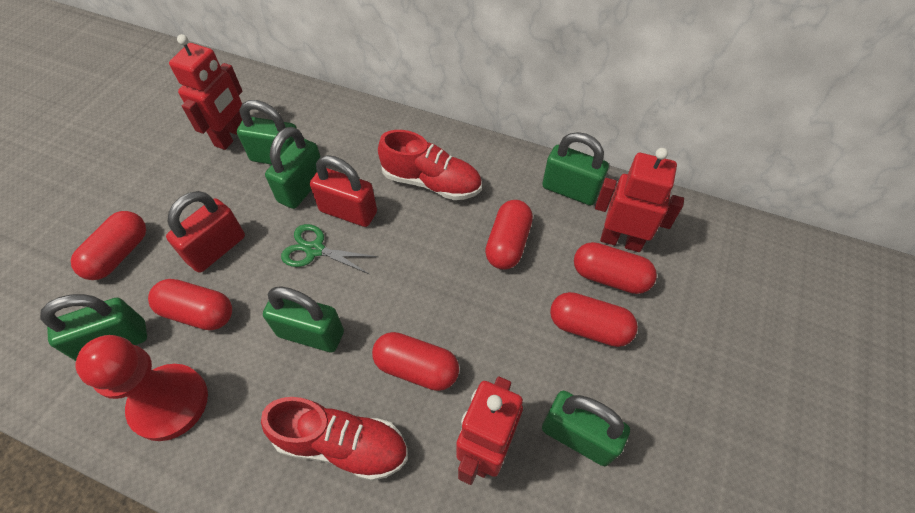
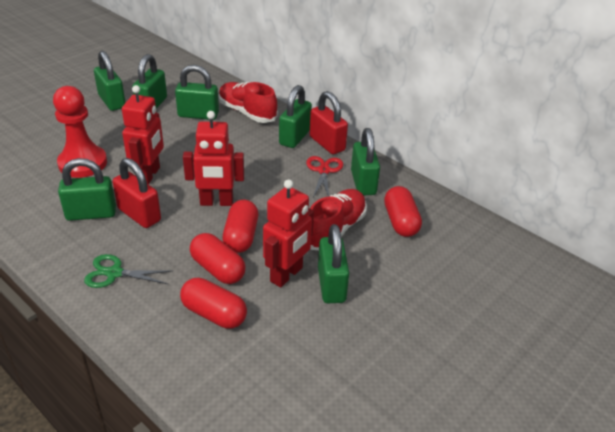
green padlock: [40,294,147,361] [237,100,297,165] [263,286,344,352] [265,127,321,209] [542,132,609,205] [542,391,630,466] = 6 -> [58,158,116,221] [94,51,125,111] [132,54,167,108] [175,65,219,120] [279,85,312,148] [318,224,349,303] [351,128,380,195] = 7
red capsule: [71,211,146,280] [148,279,232,330] [372,332,459,391] [485,200,533,270] [550,292,638,347] [574,242,657,294] = 6 -> [180,278,247,329] [190,233,246,284] [223,200,258,253] [384,186,422,237] = 4
red scissors: none = 0 -> [306,156,343,197] = 1

